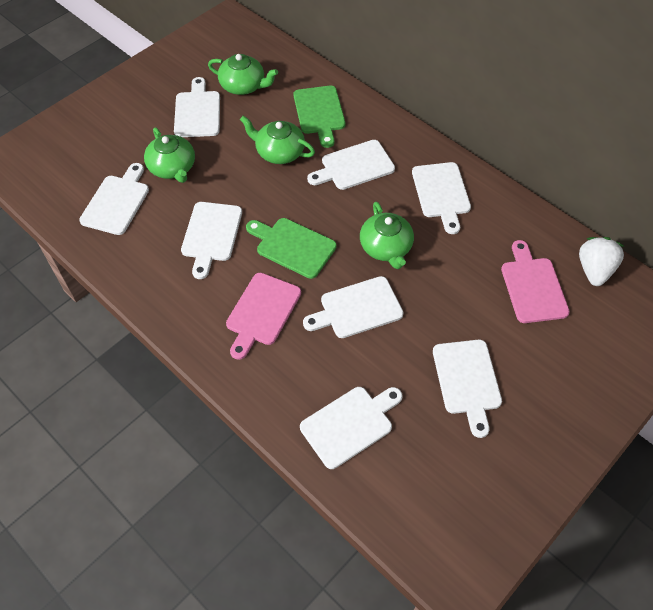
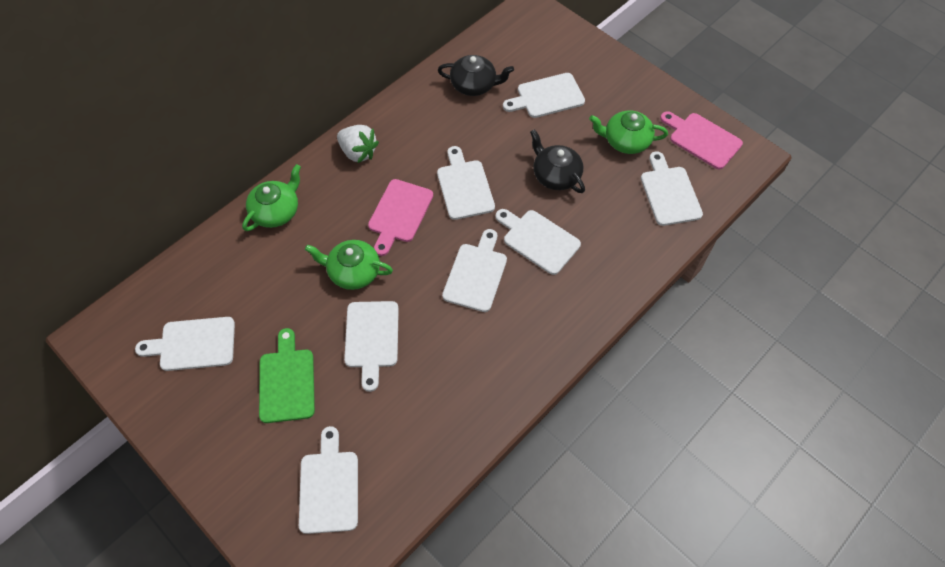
black teapot: none = 0 -> [438,55,514,96] [530,129,585,193] = 2
green cutting board: [246,218,337,279] [294,86,346,148] = 2 -> [259,328,315,423] = 1
green teapot: [144,128,195,183] [208,54,278,95] [240,116,315,164] [360,202,414,269] = 4 -> [242,164,301,231] [305,240,393,290] [589,111,668,154] = 3

